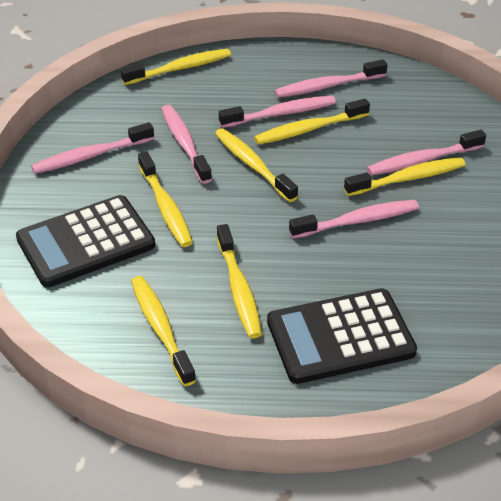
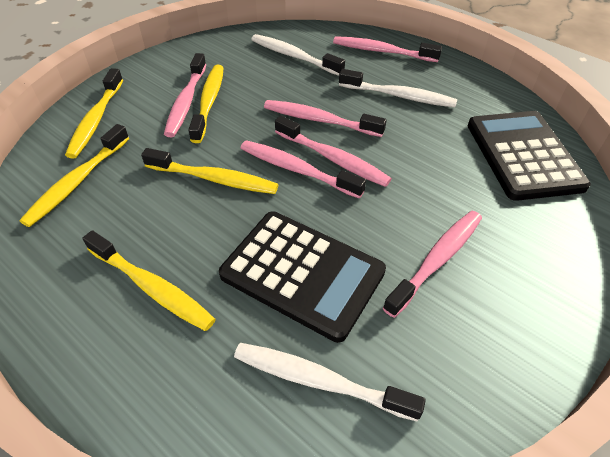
white toothbrush: none = 0 -> [234,343,426,422] [251,34,345,76] [339,69,457,108] = 3
yellow toothbrush: [121,49,231,85] [131,276,196,386] [138,152,193,247] [215,128,298,202] [217,224,262,338] [254,99,370,145] [344,157,465,196] = 7 -> [19,124,129,227] [65,68,123,159] [82,230,216,331] [141,148,278,194] [188,65,224,143] = 5

